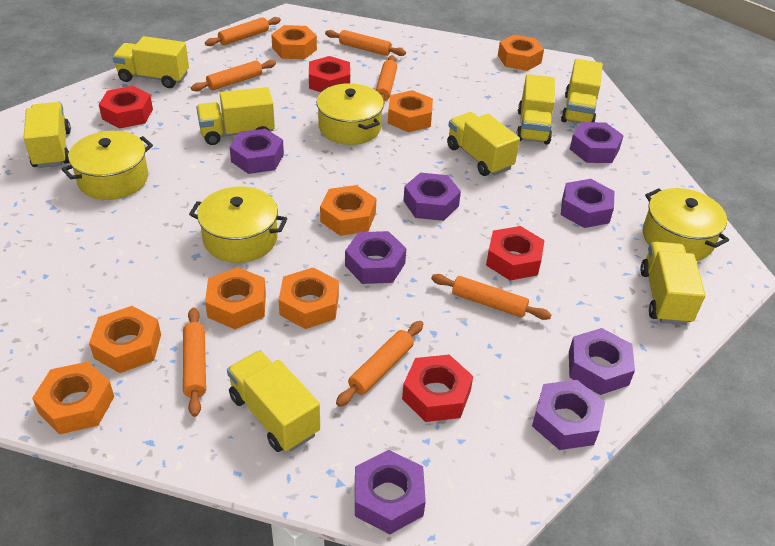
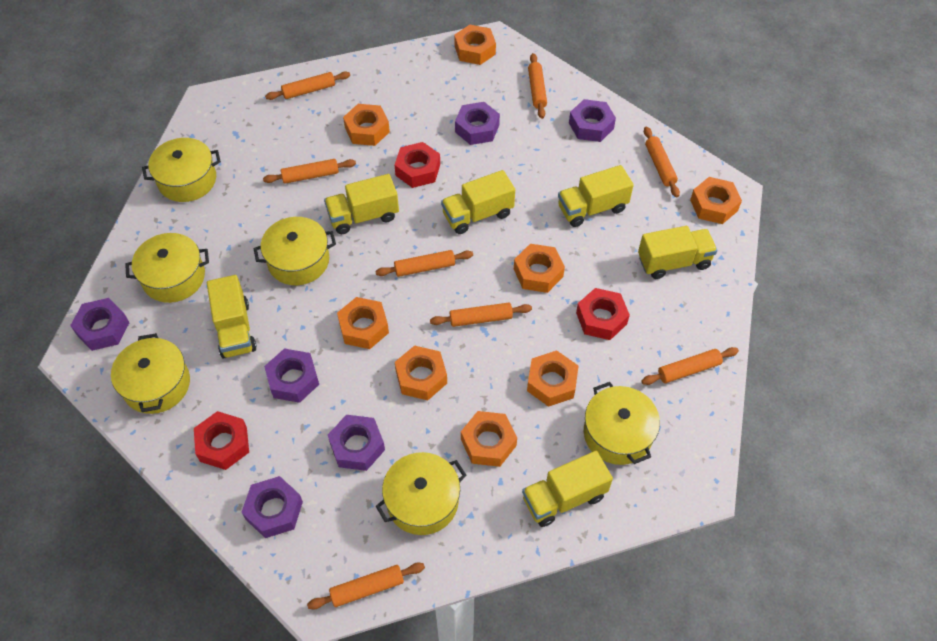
orange rolling pin: [183,307,206,417] [191,60,276,91] [205,17,281,46] [325,30,406,56] [336,321,423,407] [376,55,397,104] [431,274,552,320] = 7 -> [263,159,356,184] [265,72,350,100] [307,563,425,610] [375,250,473,277] [430,303,532,327] [528,53,547,119] [641,347,739,385] [644,127,680,197] = 8
purple nut: [230,128,284,174] [345,231,406,284] [355,450,426,534] [403,173,461,221] [532,380,605,450] [561,179,614,228] [569,328,635,395] [570,122,624,163] = 8 -> [70,298,130,351] [242,476,303,538] [264,348,319,403] [328,415,385,471] [455,102,500,145] [569,99,616,142] = 6
red nut: [99,86,153,129] [309,56,350,92] [402,355,473,422] [486,226,544,280] = 4 -> [194,411,249,470] [394,142,440,188] [576,288,630,340] = 3
yellow pot: [62,131,153,200] [189,186,287,263] [317,83,384,145] [643,188,729,261] = 4 -> [111,333,190,414] [125,233,209,303] [142,138,221,202] [253,217,336,285] [376,452,466,535] [584,382,660,465] = 6
yellow truck: [24,102,71,168] [113,36,189,88] [196,87,275,145] [227,350,320,452] [447,112,520,176] [516,74,555,145] [561,59,603,123] [640,242,705,325] = 8 -> [207,275,257,358] [324,174,399,234] [441,170,515,234] [522,451,613,527] [558,165,634,227] [638,226,717,279] = 6

